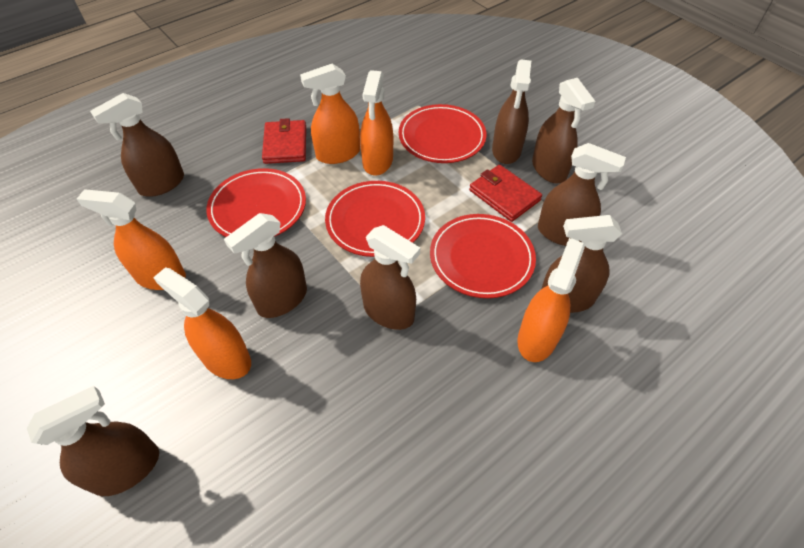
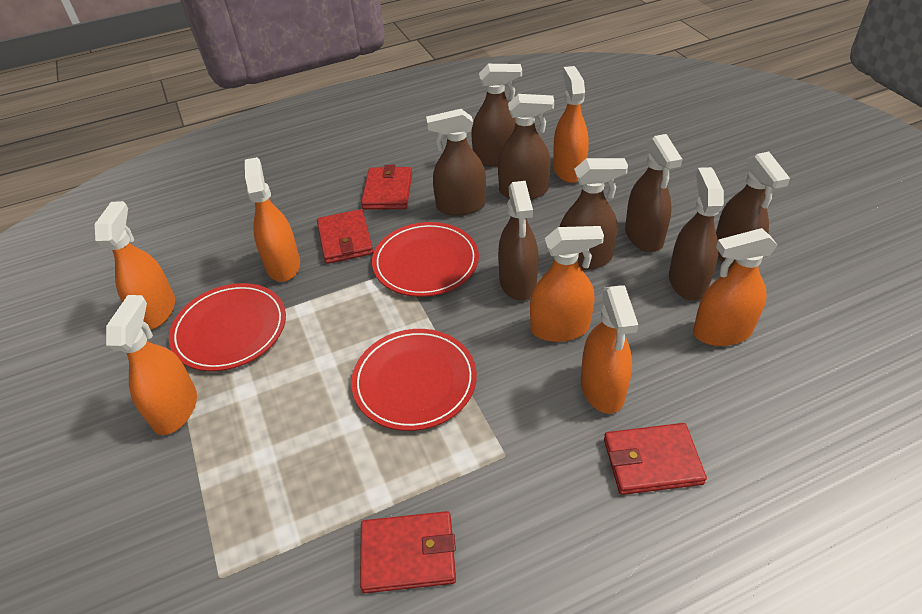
orange spray bottle: [77,190,186,290] [153,268,251,379] [300,64,360,164] [360,70,393,176] [517,238,585,362] = 5 -> [95,201,175,330] [106,295,197,435] [245,157,300,282] [530,226,604,342] [553,66,589,183] [581,286,638,414] [693,228,778,346] = 7
red plate: [206,168,306,237] [325,181,425,257] [399,104,487,163] [430,214,536,298] = 4 -> [169,283,286,371] [351,329,477,431] [372,222,479,297] = 3
red wallet: [262,118,306,164] [469,165,542,222] = 2 -> [317,209,373,264] [360,511,456,593] [361,165,412,210] [604,423,707,495] = 4

